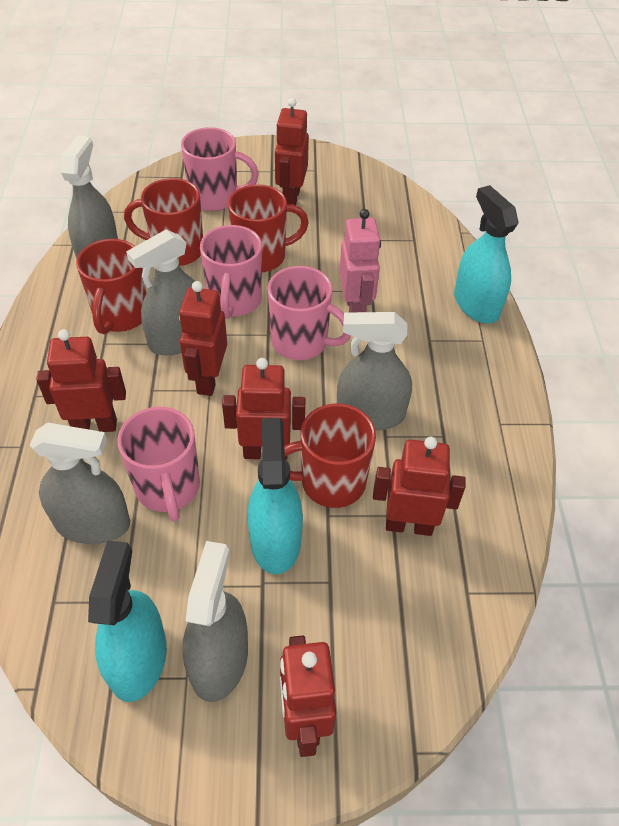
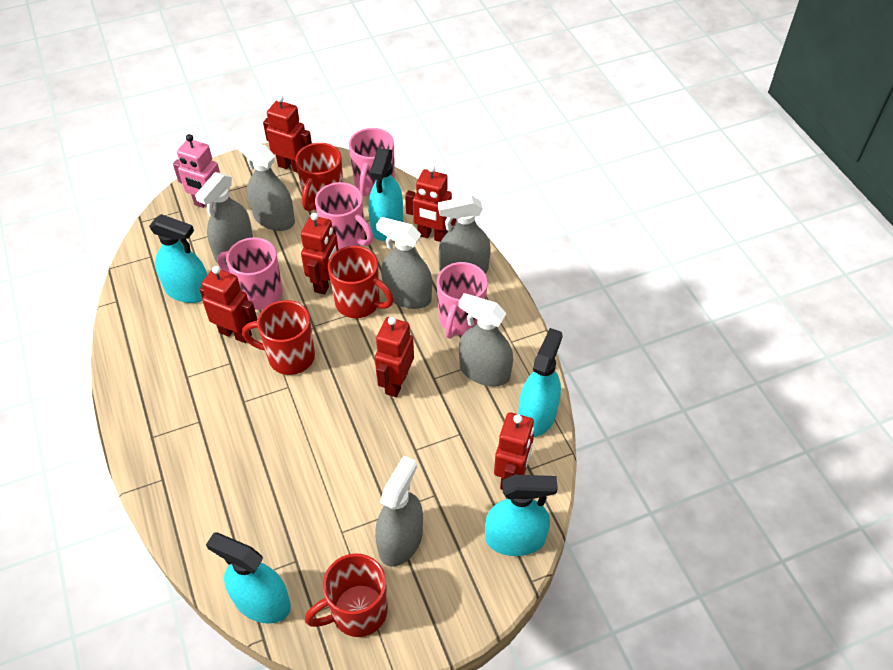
grey spray bottle: [30,422,130,544] [61,135,118,259] [126,230,195,355] [182,541,248,702] [337,312,412,431] = 5 -> [195,172,253,265] [235,137,295,231] [375,456,423,567] [376,217,432,309] [438,195,491,273] [459,293,513,387] = 6
turquoise spray bottle: [88,540,167,702] [248,418,303,574] [454,185,518,323] = 3 -> [149,214,207,303] [206,532,291,623] [368,148,403,241] [485,475,558,556] [518,328,563,437] = 5

